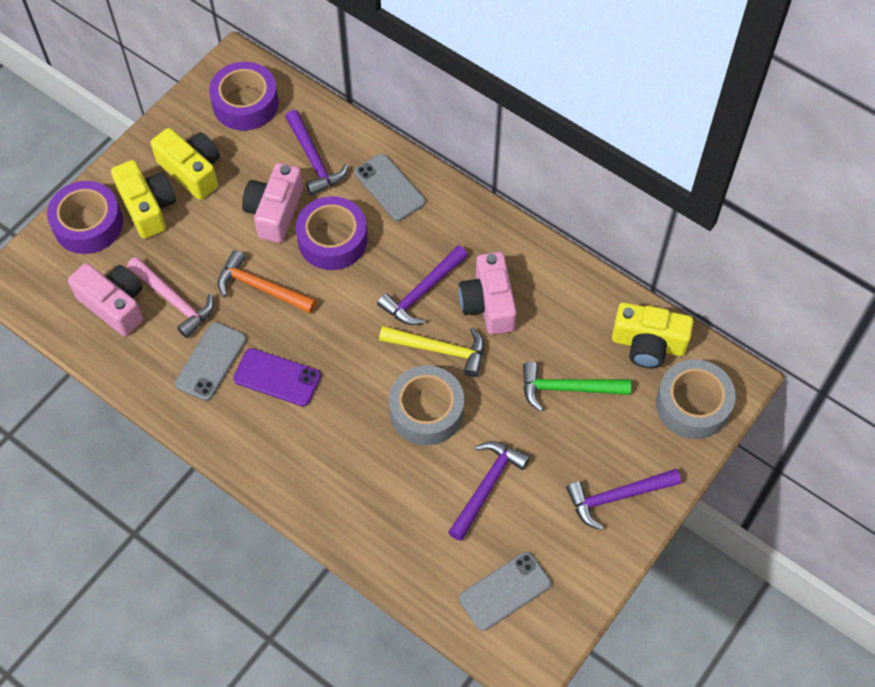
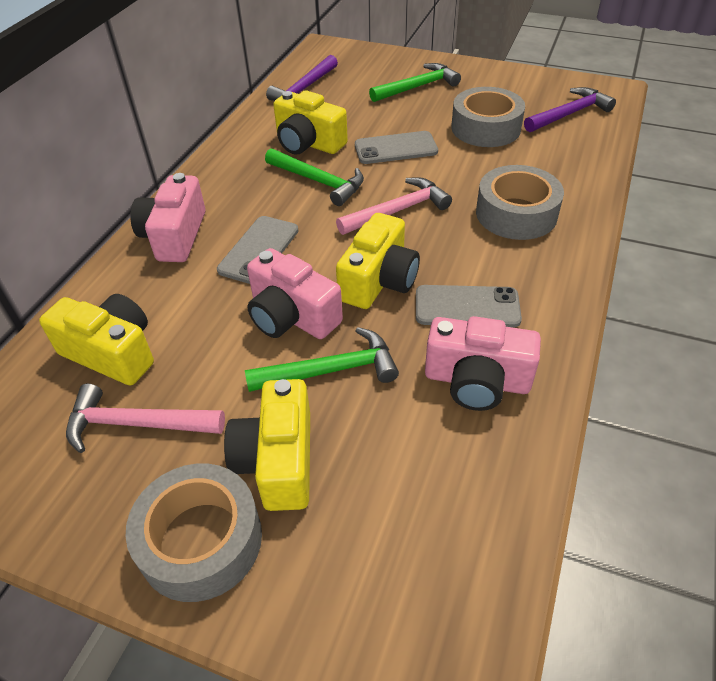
green hammer: [523,362,631,412] = 1 -> [245,327,399,392] [265,148,364,206] [369,63,461,102] = 3
grey tape: [389,366,464,445] [656,359,736,439] = 2 -> [125,464,262,602] [451,87,525,147] [476,165,564,240] = 3
orange hammer: [217,250,317,314] = 1 -> none = 0
pink hammer: [127,257,214,338] = 1 -> [66,384,225,453] [336,177,452,235] = 2
purple hammer: [285,110,349,196] [377,245,468,325] [448,441,530,541] [566,469,681,530] = 4 -> [266,55,338,101] [524,87,616,132] = 2
purple phone: [233,348,321,406] = 1 -> none = 0
purple tape: [47,181,123,254] [209,62,279,131] [296,196,368,270] = 3 -> none = 0
yellow camera: [111,160,176,239] [151,128,220,200] [612,302,693,368] = 3 -> [39,294,154,386] [224,379,310,511] [273,90,348,155] [336,213,420,309] = 4
yellow hammer: [379,326,484,377] = 1 -> none = 0

